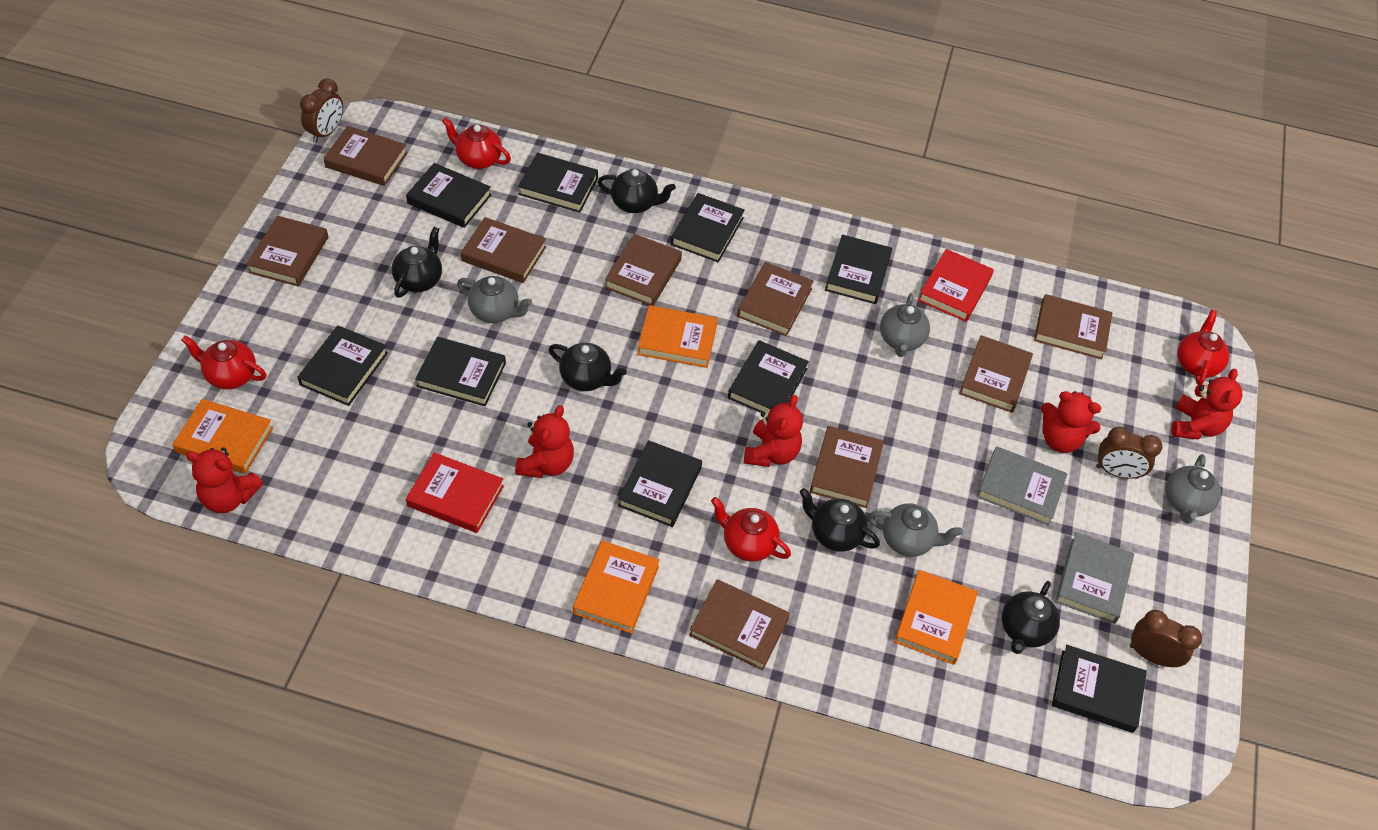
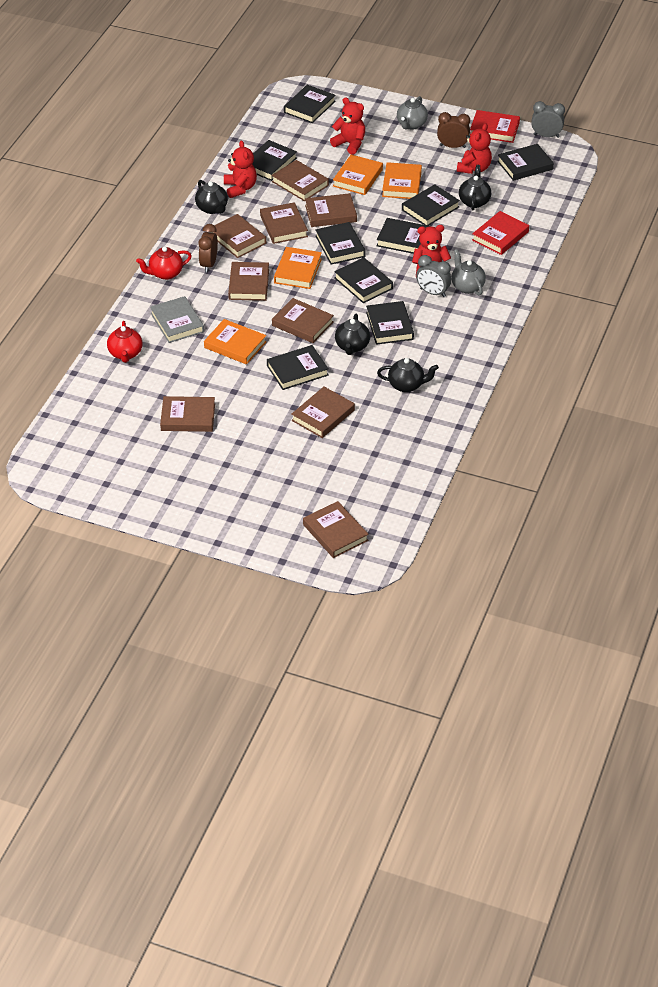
black teapot: [392,227,442,298] [549,343,627,391] [598,169,676,213] [799,488,880,552] [1002,581,1060,654] = 5 -> [195,180,228,214] [335,314,370,355] [377,358,439,392] [459,165,491,210] = 4
brown clock: [300,78,343,143] [1096,427,1162,479] [1130,610,1202,667] = 3 -> [198,224,218,273] [437,112,470,148] = 2
grey book: [977,446,1067,525] [1055,532,1134,624] = 2 -> [150,296,204,343] = 1
grey clock: none = 0 -> [416,255,451,297] [531,101,565,138] = 2
grey teapot: [457,276,532,323] [868,504,963,557] [880,293,930,357] [1165,454,1221,524] = 4 -> [397,96,428,130] [451,249,486,296] = 2
red teapot: [181,336,266,389] [442,117,511,169] [711,497,791,562] [1177,310,1229,385] = 4 -> [107,321,143,363] [136,246,192,280] = 2
red teddy bear: [186,447,263,513] [515,405,574,478] [744,395,803,467] [1041,391,1102,453] [1171,369,1242,439] = 5 -> [224,140,257,198] [330,97,365,155] [412,225,451,273] [457,123,492,174] = 4

